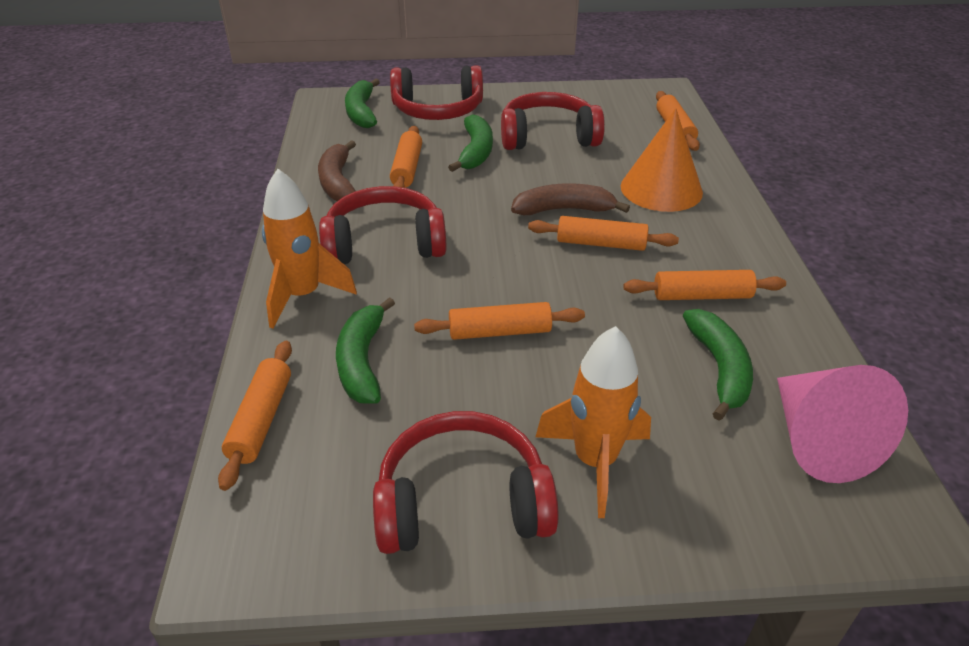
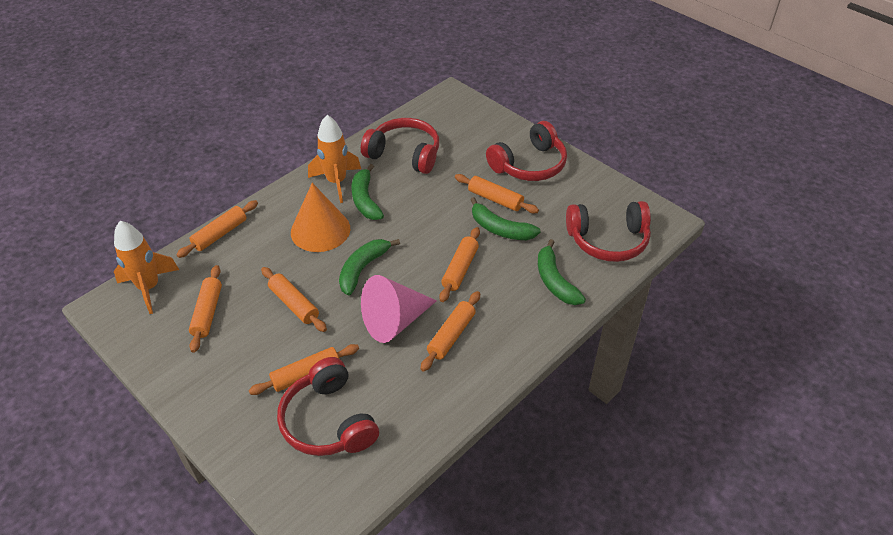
brown banana: [318,140,356,201] [511,183,630,215] = 2 -> none = 0
orange rolling pin: [218,341,292,491] [390,126,422,188] [414,302,585,340] [528,216,679,251] [623,270,786,300] [656,91,700,151] = 6 -> [176,200,258,258] [189,265,222,353] [249,344,359,395] [261,267,327,332] [420,291,480,372] [439,227,480,302] [455,174,539,213] = 7

